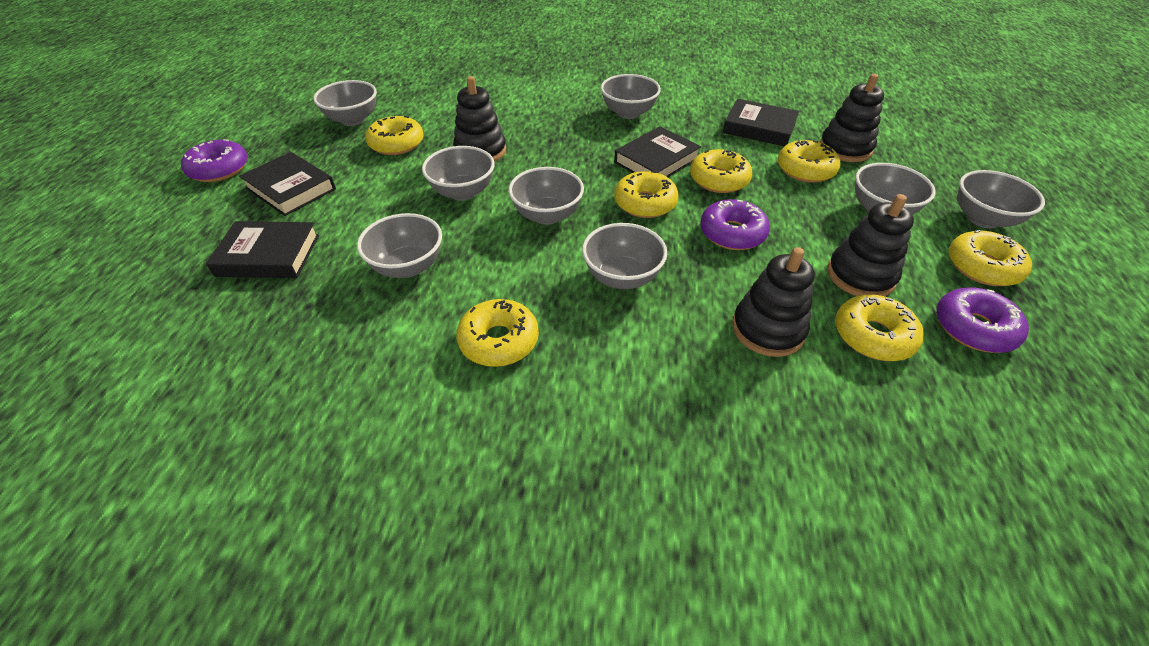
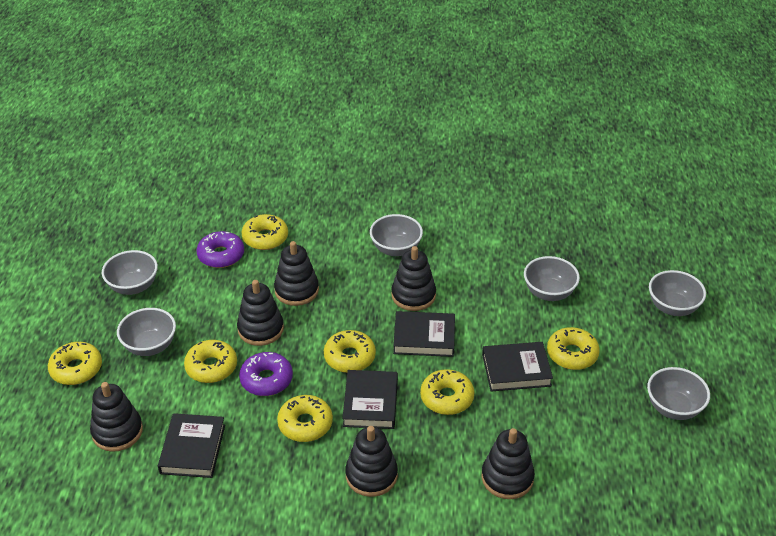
black stacking toy: [453,76,506,162] [732,247,815,357] [820,74,884,162] [827,194,914,296] = 4 -> [90,382,143,452] [237,280,284,346] [274,241,319,306] [345,426,398,497] [391,246,436,311] [482,428,535,499] = 6
grey bowl: [313,80,377,126] [357,213,442,278] [422,146,494,201] [508,167,584,225] [582,223,667,289] [601,74,661,119] [855,163,936,215] [957,170,1045,229] = 8 -> [102,250,158,295] [117,308,176,356] [370,214,423,256] [524,256,580,301] [647,367,710,420] [649,270,706,316] = 6
purple donut: [181,139,248,182] [700,199,770,250] [936,288,1029,353] = 3 -> [196,231,244,268] [239,352,293,396] = 2

